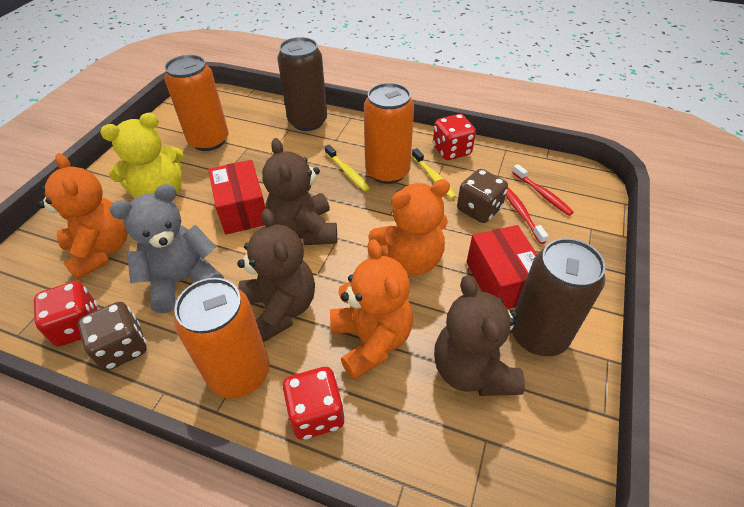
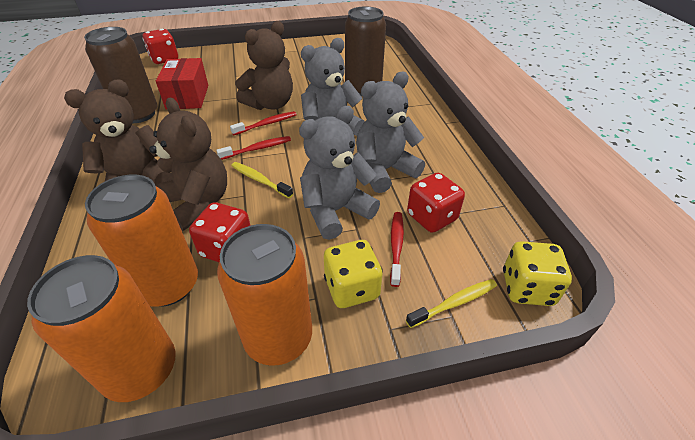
brown dice: [78,302,147,371] [457,169,508,223] = 2 -> none = 0
grey teddy bear: [110,184,224,313] = 1 -> [299,106,380,240] [301,38,365,136] [356,72,425,193] = 3
orange teddy bear: [37,153,128,280] [330,239,413,380] [368,179,450,275] = 3 -> none = 0
red box: [208,160,266,235] [467,225,537,309] = 2 -> [156,58,208,110] = 1
red toothbrush: [506,187,549,244] [512,164,574,216] = 2 -> [216,136,291,160] [230,111,297,135] [390,212,404,287] = 3
yellow dice: none = 0 -> [324,240,383,308] [503,241,572,306] = 2
yellow teddy bear: [100,113,184,198] = 1 -> none = 0

